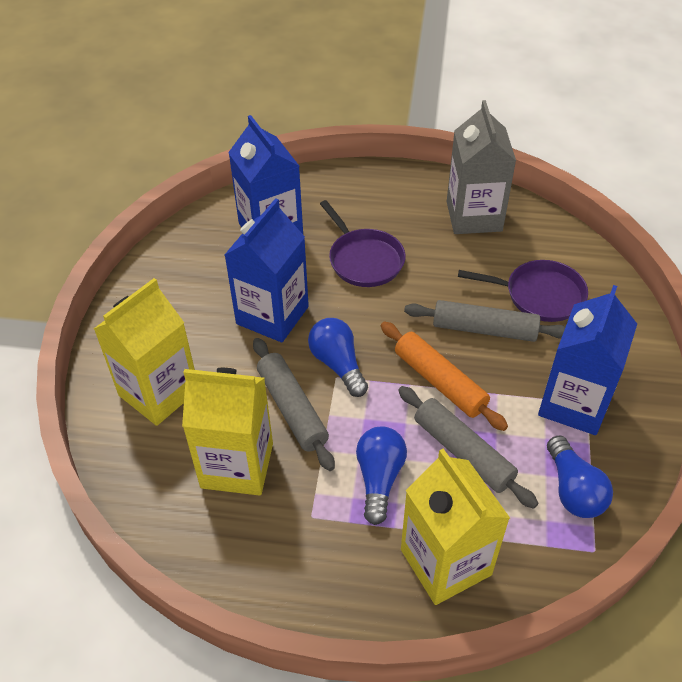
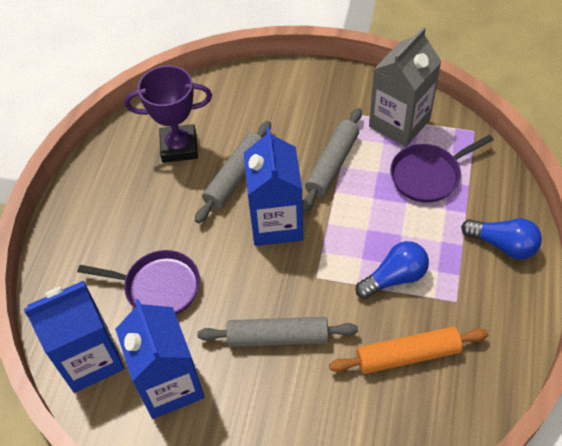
blue light bulb: [308,318,368,397] [356,426,407,525] [547,435,613,518] = 3 -> [355,241,429,299] [461,218,542,259] = 2
purple trophy: none = 0 -> [124,65,212,163] = 1
yellow carton: [94,278,195,426] [182,368,273,496] [401,449,510,605] = 3 -> none = 0

